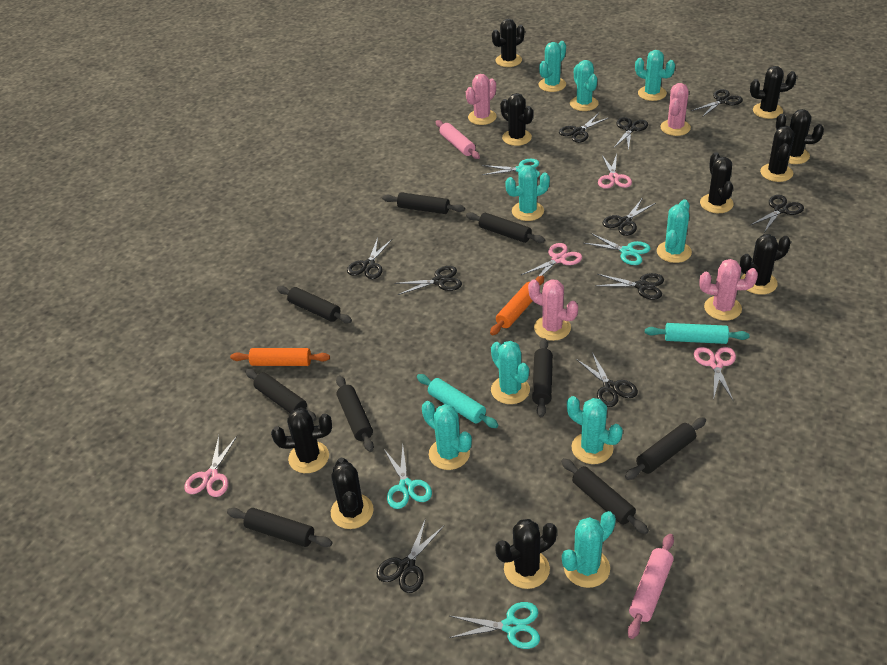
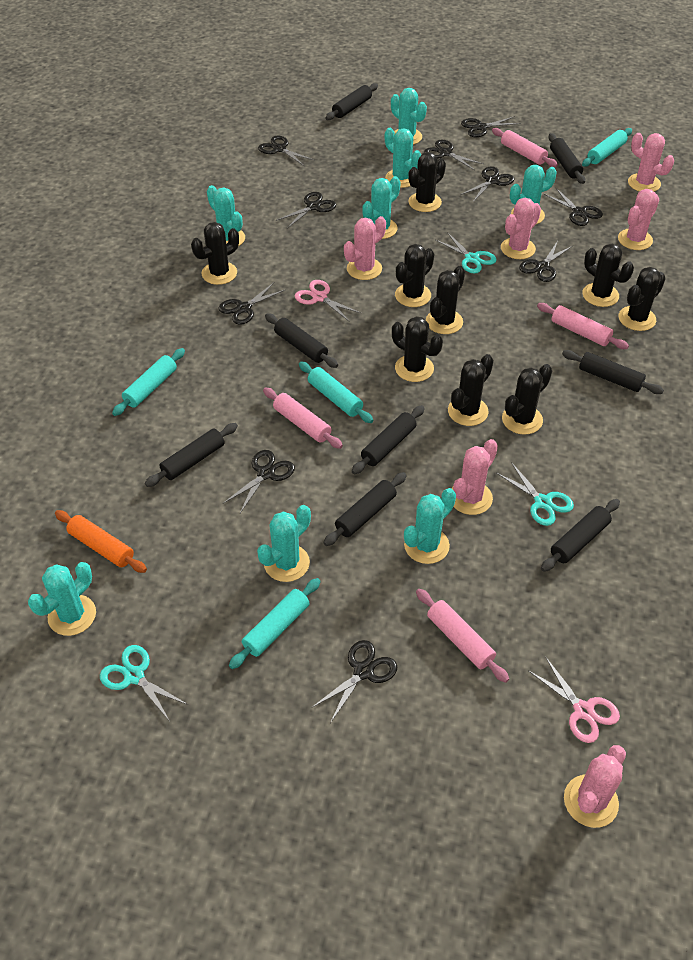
black cactus: [271,408,332,473] [331,458,374,529] [492,19,524,67] [495,519,557,589] [500,93,533,146] [700,152,734,213] [740,234,791,295] [750,66,797,119] [760,126,794,182] [776,109,824,164] = 10 -> [191,222,239,285] [392,316,443,382] [395,244,434,307] [408,152,446,212] [426,266,465,334] [448,354,494,426] [502,364,552,435] [582,243,634,307] [619,267,666,331] = 9
black rolling pin: [227,508,332,547] [245,369,317,421] [277,286,352,323] [336,375,374,452] [382,192,465,214] [466,212,545,243] [532,338,553,417] [561,458,649,534] [625,417,706,480] = 9 -> [145,423,238,487] [265,313,338,368] [323,472,407,546] [325,83,378,120] [352,405,425,474] [541,499,620,572] [548,133,585,184] [562,350,664,394] = 8
orange rolling pin: [230,348,330,366] [490,276,544,335] = 2 -> [55,510,147,573] = 1
pink cactus: [466,74,497,125] [528,279,578,341] [660,83,691,136] [699,259,758,321] = 4 -> [344,216,386,280] [451,439,498,515] [501,198,541,259] [564,745,626,828] [618,189,659,250] [628,133,674,192] = 6
pink rolling pin: [436,120,480,159] [628,534,674,639] = 2 -> [263,388,343,449] [416,589,509,683] [492,128,558,167] [537,303,629,349] = 4
pink scissors: [184,436,237,497] [521,243,582,276] [598,154,632,189] [694,347,736,400] = 4 -> [295,280,361,322] [528,656,620,743] = 2
turquoise cactus: [422,401,472,470] [491,341,530,404] [505,165,550,221] [539,41,566,92] [562,511,616,588] [567,396,623,464] [570,60,599,111] [635,50,675,101] [657,199,692,263] = 9 -> [28,562,96,636] [207,185,245,246] [257,505,311,582] [362,176,401,239] [385,128,422,188] [391,88,427,145] [404,488,456,564] [510,165,557,224] = 8
turquoise rolling pin: [417,374,499,428] [645,323,750,344] = 2 -> [112,348,185,416] [229,578,321,669] [299,361,373,423] [582,128,632,167] = 4
turquoise scissors: [384,445,432,509] [449,602,540,649] [482,159,540,177] [584,233,651,265] = 4 -> [100,645,188,720] [436,232,496,274] [497,462,574,526] = 3

